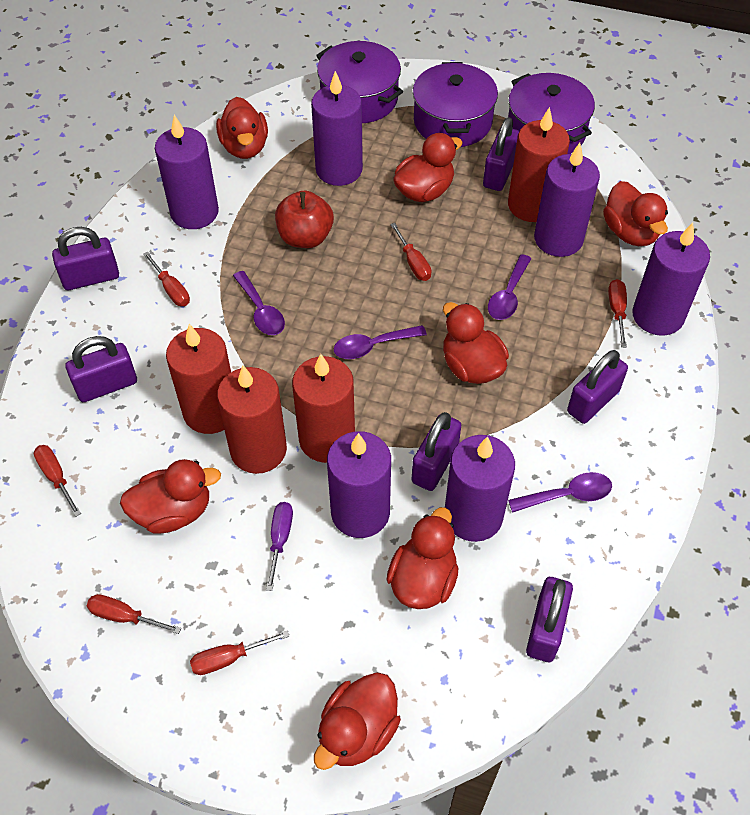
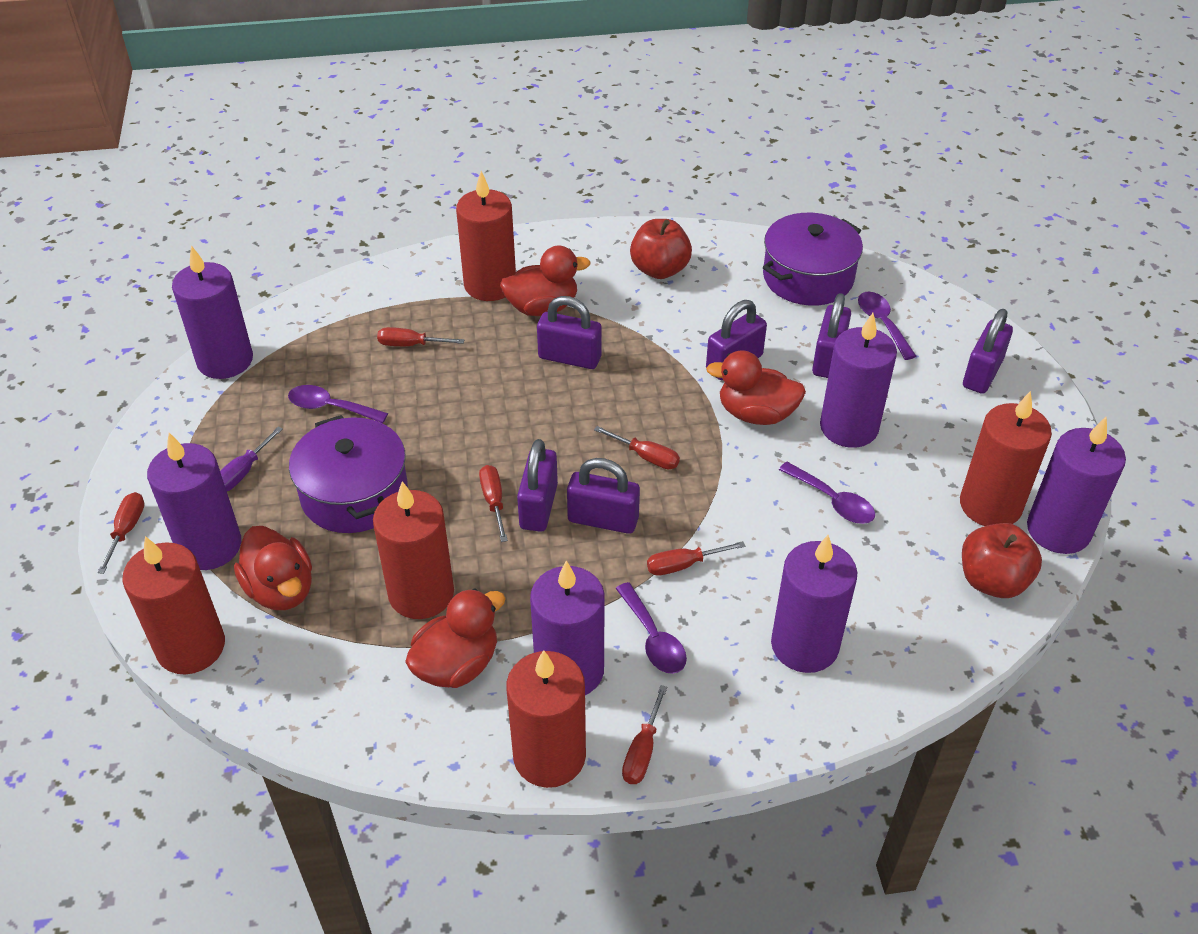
purple pot: [316,41,403,123] [413,62,498,147] [508,73,595,154] = 3 -> [289,415,408,533] [763,213,863,306] = 2
red apple: [275,190,334,248] = 1 -> [630,219,692,279] [962,523,1042,598] = 2
red candle: [166,324,231,434] [217,366,287,474] [292,354,355,463] [508,107,570,222] = 4 -> [122,536,225,675] [373,481,454,619] [456,171,516,301] [506,650,586,788] [960,391,1052,526] = 5
red duck: [120,459,221,533] [216,97,268,159] [314,672,401,770] [386,507,458,609] [393,133,463,202] [443,302,509,384] [603,181,668,246] = 7 -> [234,526,312,610] [405,588,506,688] [500,245,590,316] [706,350,806,425] = 4

